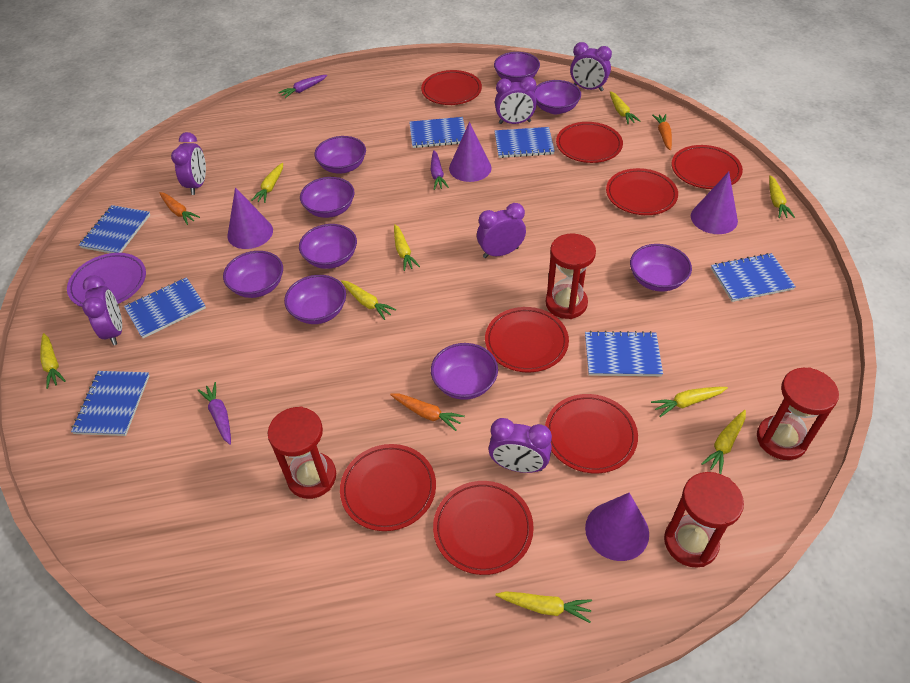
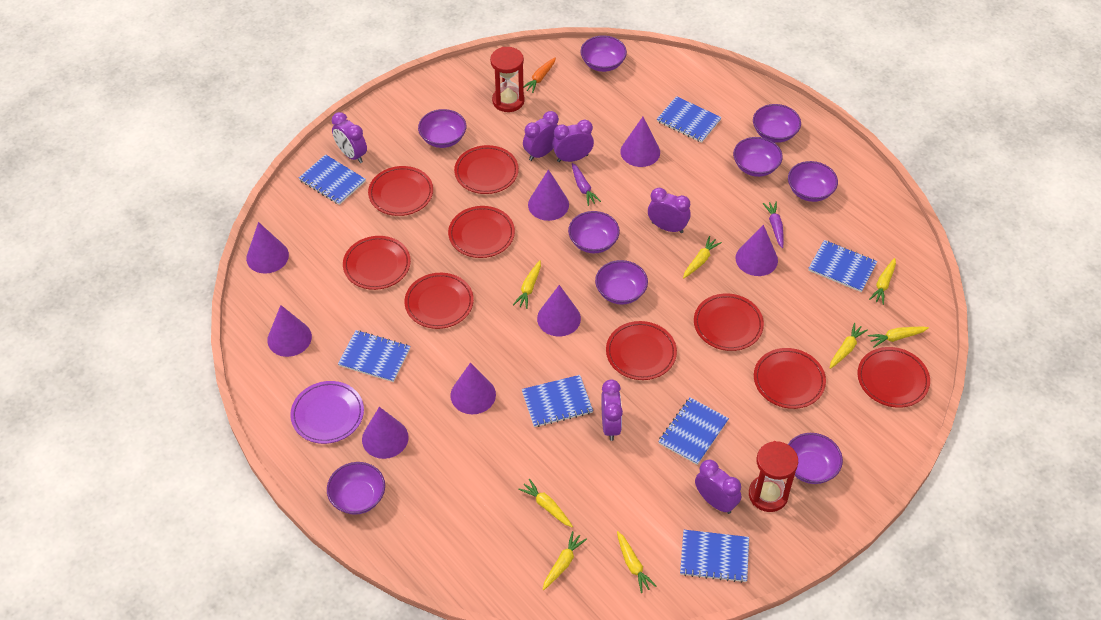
orange carrot: [159,192,200,225] [390,393,465,431] [652,114,672,150] = 3 -> [524,57,556,93] = 1
purple carrot: [198,382,231,445] [278,75,327,98] [431,150,449,190] = 3 -> [572,163,601,206] [763,202,784,248] = 2
purple cone: [227,187,273,249] [449,122,491,182] [585,493,649,561] [691,172,738,234] = 4 -> [246,222,289,274] [267,305,312,357] [362,407,409,459] [450,362,496,414] [528,169,569,221] [537,285,581,336] [620,117,660,167] [735,225,778,276] = 8
red hourglass: [268,406,336,499] [546,233,596,319] [664,472,744,568] [757,367,839,460] = 4 -> [490,47,525,112] [749,441,798,512] = 2
red plate: [340,444,436,531] [421,70,482,105] [433,481,534,575] [485,307,569,372] [545,394,638,473] [556,122,623,163] [606,168,678,215] [672,145,743,189] = 8 -> [343,236,411,290] [368,166,433,216] [405,273,474,329] [448,206,515,258] [454,145,519,194] [606,321,677,380] [694,294,764,351] [754,348,826,409] [858,347,930,408] = 9
yellow carrot: [40,333,66,389] [251,163,283,203] [341,280,396,320] [394,224,420,271] [495,591,592,623] [610,91,640,124] [651,387,728,417] [701,410,746,474] [769,175,795,218] = 9 -> [513,261,541,309] [518,479,573,527] [543,531,587,590] [617,531,656,593] [683,236,722,278] [830,323,868,369] [868,327,929,347] [869,258,896,305] = 8

